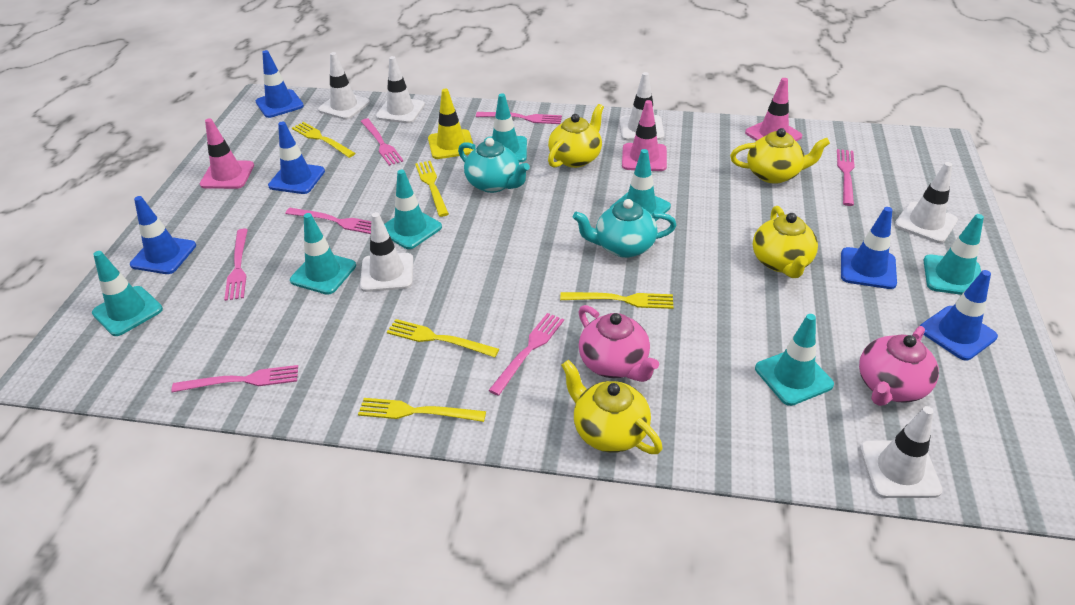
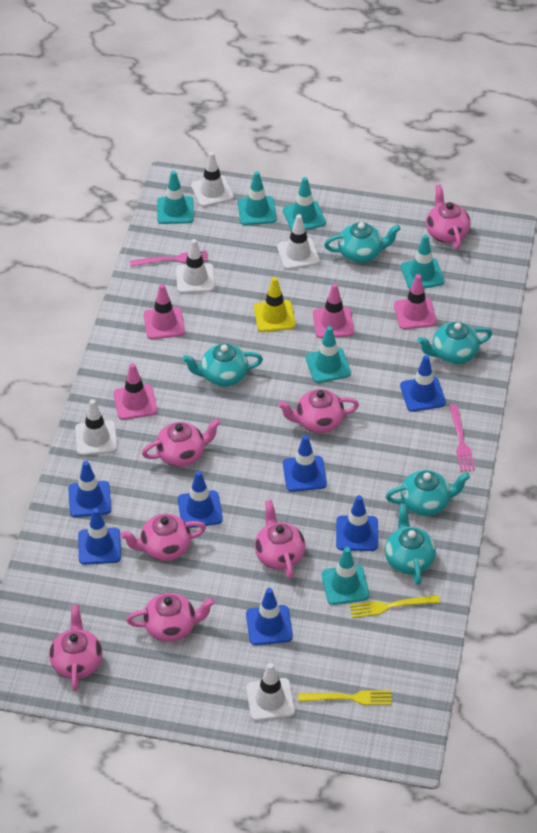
blue traffic cone: [130,196,196,274] [256,50,304,118] [268,121,325,194] [841,207,897,289] [920,270,998,361] = 5 -> [68,461,111,517] [78,508,121,565] [178,471,223,528] [246,588,293,645] [283,435,327,492] [336,495,378,551] [400,355,446,412] = 7
pink fork: [171,365,298,392] [224,229,248,301] [285,208,371,234] [360,118,403,166] [476,112,562,124] [488,313,564,396] [837,149,855,206] = 7 -> [130,250,208,266] [449,404,475,472] = 2
pink teapot: [578,305,659,382] [859,326,939,406] = 2 -> [49,605,103,691] [121,514,206,561] [126,593,215,642] [142,419,221,467] [254,500,305,579] [278,389,359,433] [426,184,471,249] = 7
pink traffic cone: [200,118,254,189] [622,100,667,171] [745,78,802,141] = 3 -> [114,363,157,420] [144,284,185,339] [313,283,354,338] [394,274,437,329] = 4
turquoise teapot: [458,138,530,193] [573,199,676,258] = 2 -> [182,344,263,387] [324,222,401,263] [385,504,436,585] [386,470,470,516] [418,322,492,364] = 5
turquoise traffic cone: [92,251,163,336] [290,213,356,295] [384,170,442,249] [484,93,527,162] [610,149,671,221] [755,314,834,406] [923,214,984,295] = 7 -> [157,171,194,224] [238,171,277,225] [283,177,326,231] [306,326,351,383] [322,547,369,605] [401,235,445,289] = 6
white traffic cone: [318,52,370,120] [360,212,413,292] [376,56,425,123] [620,72,664,141] [860,406,943,498] [895,162,958,243] = 6 -> [75,399,117,455] [176,239,215,293] [191,152,234,207] [246,663,295,721] [277,214,320,270] = 5
yellow fork: [292,122,356,158] [358,398,486,422] [387,319,499,358] [415,161,449,217] [560,292,673,309] = 5 -> [298,690,392,705] [350,595,440,618] = 2
yellow teapot: [548,104,604,168] [561,360,663,454] [730,128,830,184] [753,206,818,278] = 4 -> none = 0

